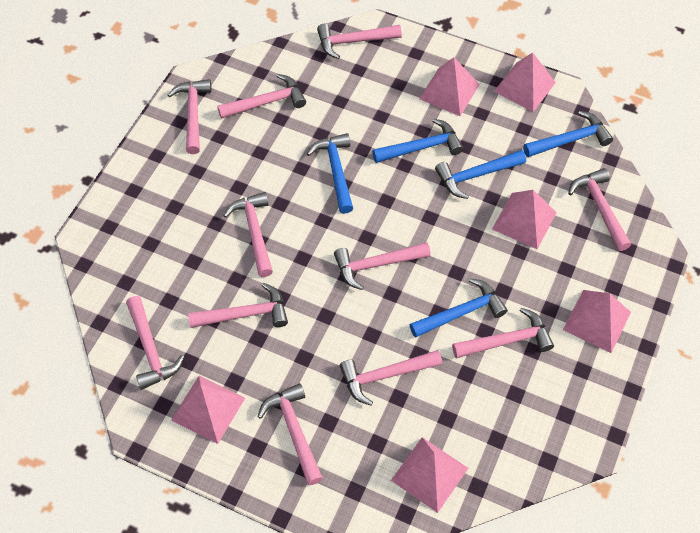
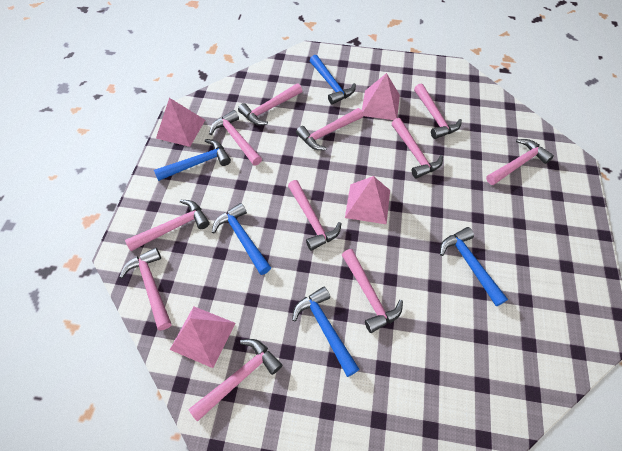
pink pyramid: [171,376,245,444] [391,437,468,513] [419,57,480,116] [492,190,557,249] [494,52,556,112] [563,290,631,353] = 6 -> [156,98,205,147] [170,306,235,368] [345,176,390,224] [362,73,400,120] = 4

